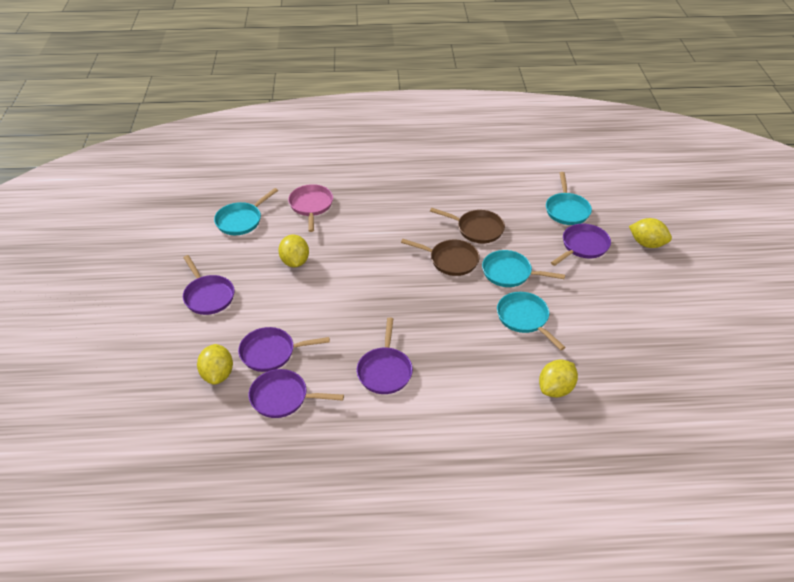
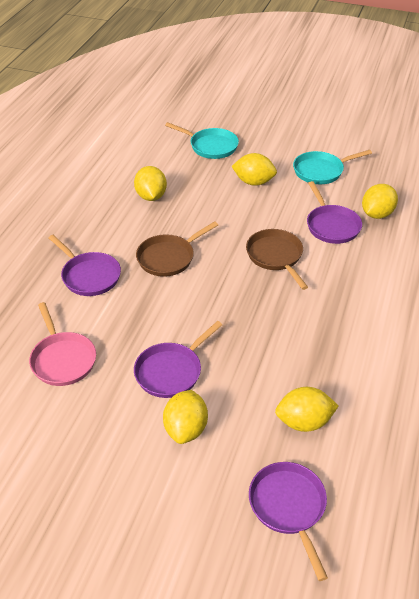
purple pan: [183,255,235,315] [238,327,330,372] [249,369,344,418] [357,318,413,394] [551,224,611,266] = 5 -> [49,235,121,296] [134,321,222,398] [249,462,328,581] [307,181,362,244] = 4
turquoise pan: [214,188,278,235] [482,250,565,287] [497,292,566,350] [546,172,592,225] = 4 -> [165,122,239,159] [293,150,372,184] = 2
yellow lemon: [197,344,233,385] [278,235,309,267] [539,360,578,397] [629,218,672,248] = 4 -> [134,166,167,201] [163,390,208,444] [231,153,277,186] [275,387,339,432] [362,184,398,219] = 5

